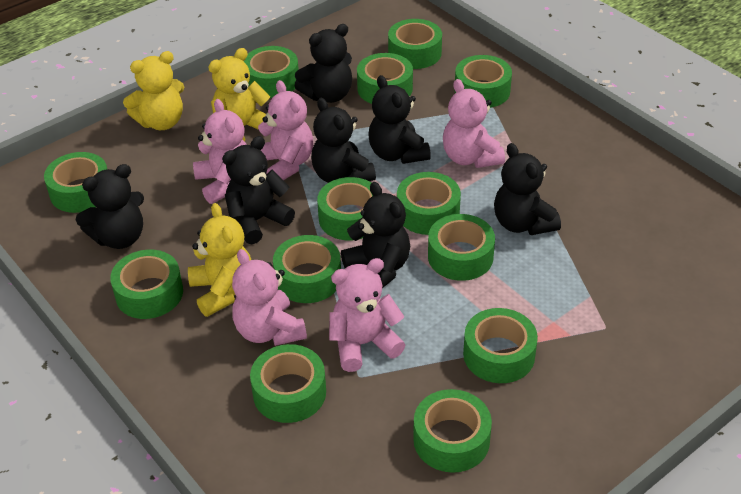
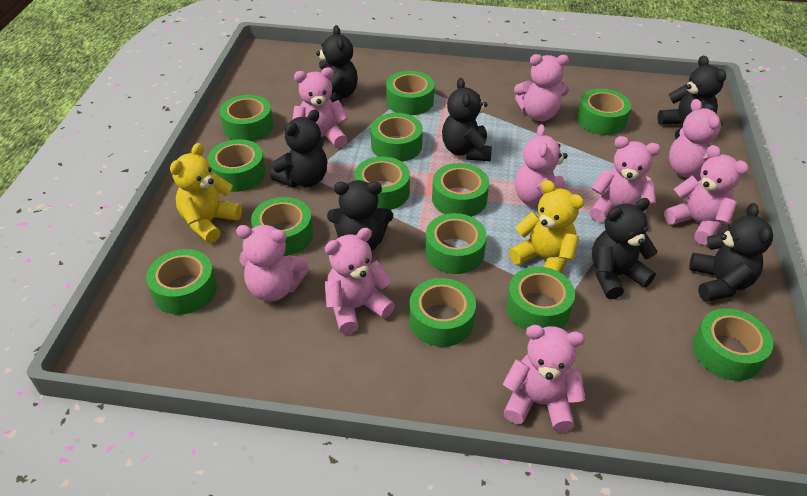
pink teddy bear: [193,99,247,204] [232,249,307,346] [258,80,313,180] [329,258,405,372] [443,79,505,168] = 5 -> [236,225,309,301] [292,67,348,148] [325,228,395,334] [503,325,585,432] [514,54,569,121] [515,124,568,211] [589,136,661,222] [664,145,749,245] [669,99,723,181] = 9
yellow teddy bear: [123,51,184,130] [188,203,251,317] [208,48,270,142] = 3 -> [170,143,242,243] [509,180,584,273] = 2

